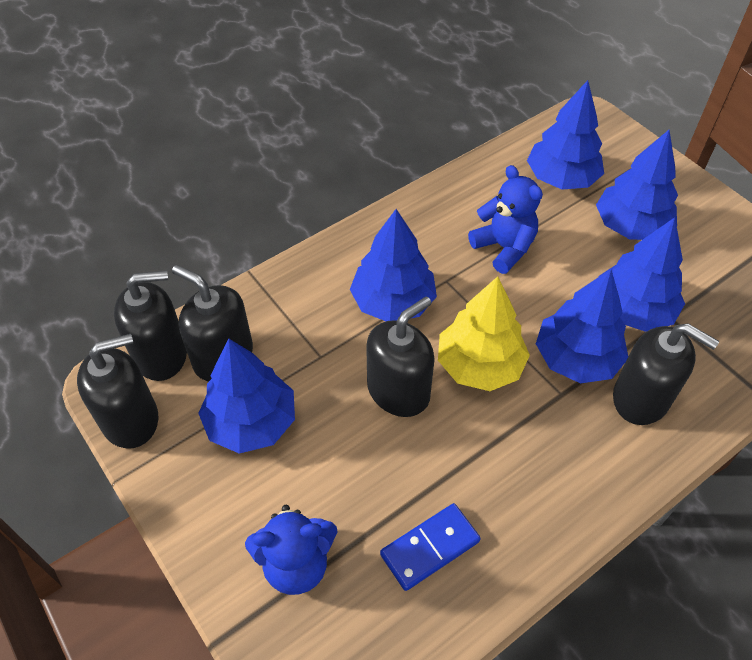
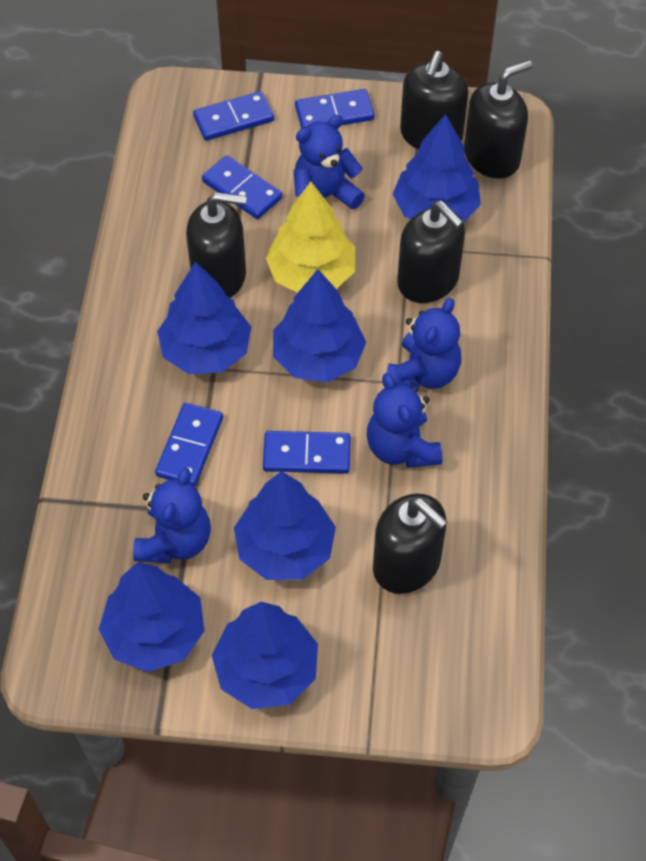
blue domino: [380,503,481,591] = 1 -> [155,403,223,486] [193,91,274,141] [202,155,282,219] [263,431,351,474] [295,89,374,129] = 5
blue teddy bear: [245,505,337,595] [468,165,543,274] = 2 -> [133,468,211,563] [294,115,365,209] [367,373,442,468] [387,298,461,391] = 4

